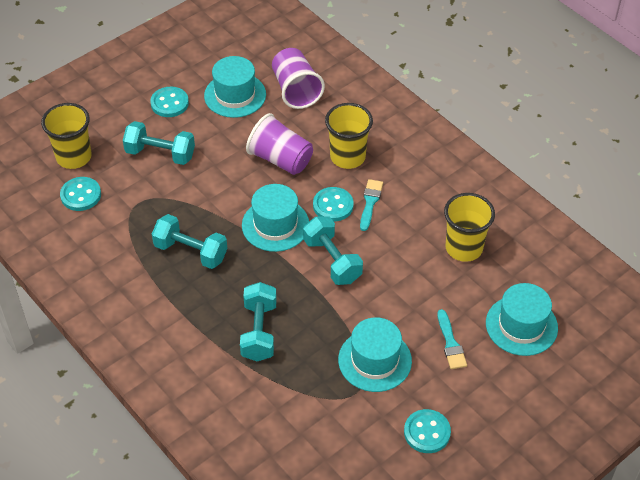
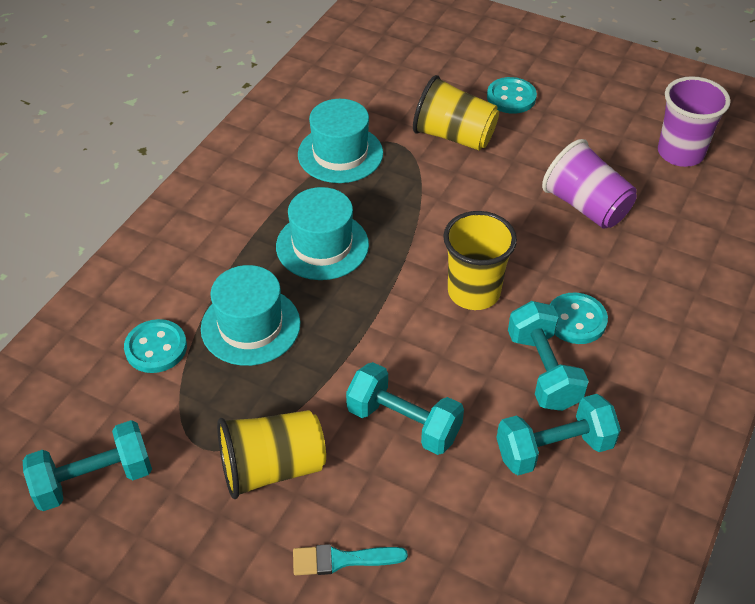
turquoise brush: [360,179,383,231] [437,309,467,369] = 2 -> [293,544,408,575] = 1
turquoise button: [60,177,101,211] [150,87,189,117] [313,187,354,222] [404,409,451,453] = 4 -> [124,319,187,373] [487,77,537,114] [550,293,608,344] = 3
turquoise hat: [204,56,266,118] [242,184,309,252] [338,317,412,392] [486,283,558,356] = 4 -> [201,265,300,366] [276,187,369,280] [298,99,383,183] = 3

